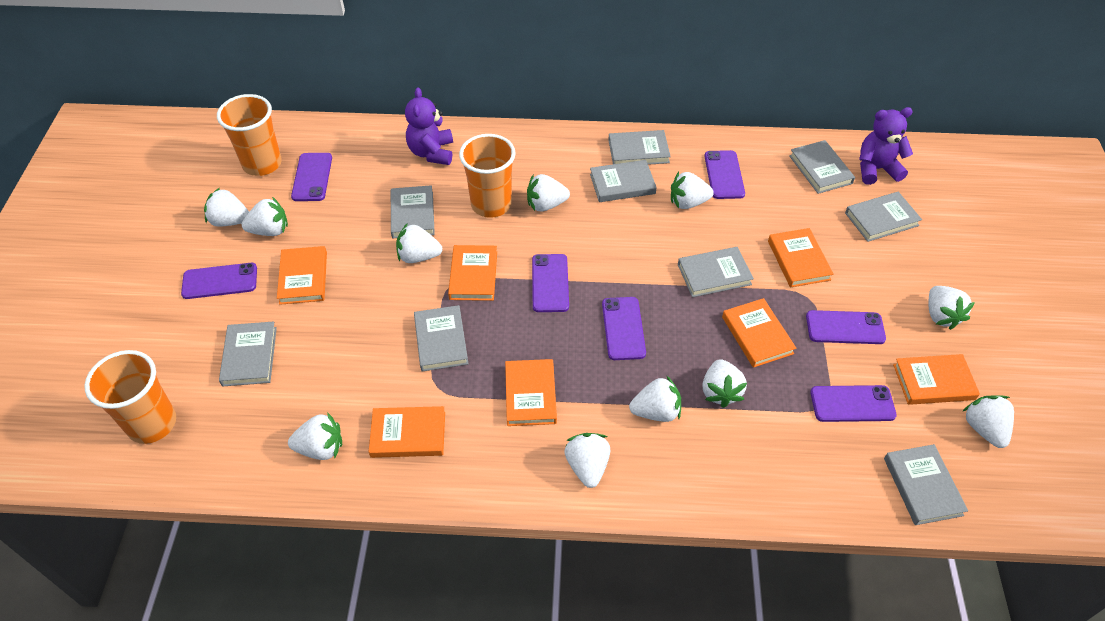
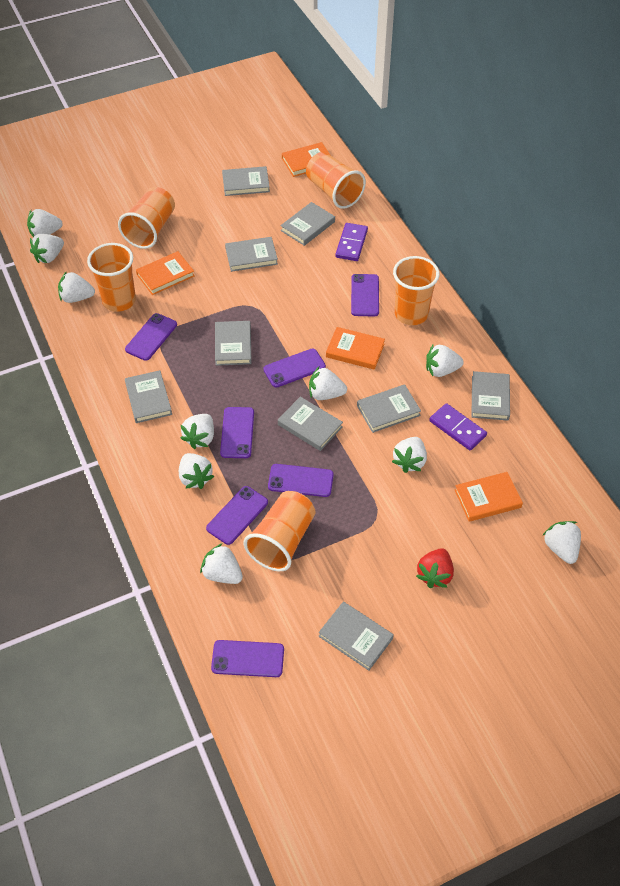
orange book: [277,246,327,305] [369,406,445,458] [448,245,497,301] [505,359,557,426] [722,298,796,368] [768,228,834,287] [893,354,980,405] = 7 -> [136,251,195,295] [282,142,330,177] [326,327,385,370] [455,472,523,522] = 4
orange cup: [84,350,176,444] [217,94,282,176] [459,134,516,218] = 3 -> [87,243,136,312] [118,187,175,249] [244,491,316,571] [306,152,366,209] [393,256,439,325] = 5
purple domino: none = 0 -> [335,223,368,261] [429,403,487,451] = 2
purple teddy bear: [405,87,453,165] [859,107,913,185] = 2 -> none = 0
red strawberry: none = 0 -> [416,548,454,588] = 1
white strawberry: [204,188,249,227] [241,197,288,236] [288,412,342,460] [396,223,442,263] [527,174,570,211] [564,433,610,488] [629,375,681,422] [671,172,714,209] [702,359,747,408] [928,286,975,330] [962,395,1014,448] = 11 -> [27,209,63,237] [30,234,64,263] [58,271,95,303] [179,453,214,489] [181,414,214,449] [200,543,243,584] [309,367,347,400] [392,437,427,473] [426,345,464,377] [542,521,581,564] = 10

